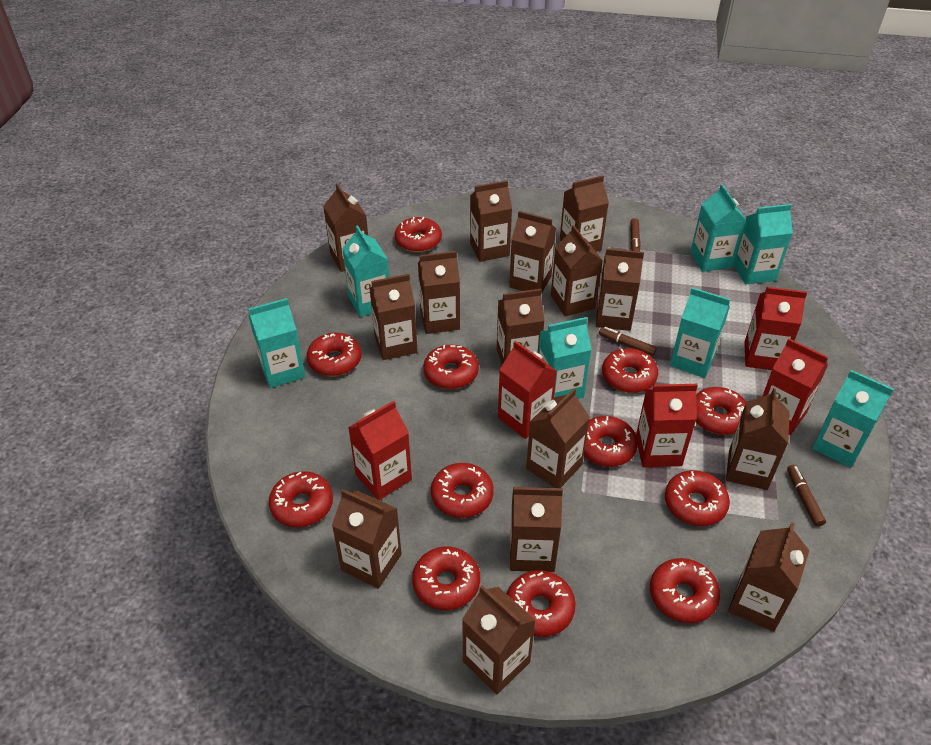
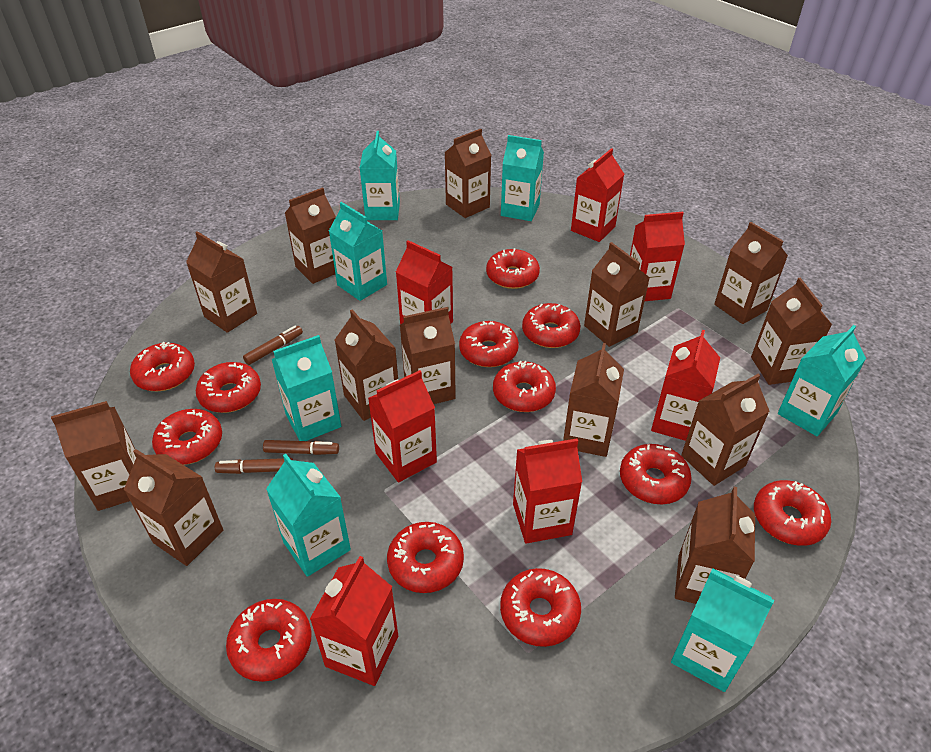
brown carton: [323,184,368,272] [332,489,402,589] [369,274,418,360] [418,251,460,334] [462,585,536,695] [470,181,512,262] [497,289,545,365] [509,211,556,294] [510,487,563,572] [526,388,590,488] [551,225,603,316] [560,175,609,252] [596,248,644,331] [726,388,790,490] [728,523,809,632] = 15 -> [51,401,136,511] [124,449,223,566] [186,231,257,333] [285,187,336,284] [335,309,398,421] [400,307,456,404] [445,129,491,218] [563,343,624,457] [584,242,650,347] [675,487,755,604] [681,374,770,486] [714,222,788,324] [751,278,832,385] = 13
red carton: [348,401,412,500] [498,341,557,439] [636,384,698,467] [744,287,807,370] [762,339,828,435] = 5 -> [310,556,398,686] [368,370,437,482] [396,240,453,324] [513,438,582,544] [571,148,624,242] [630,212,685,301] [651,330,720,441] = 7

